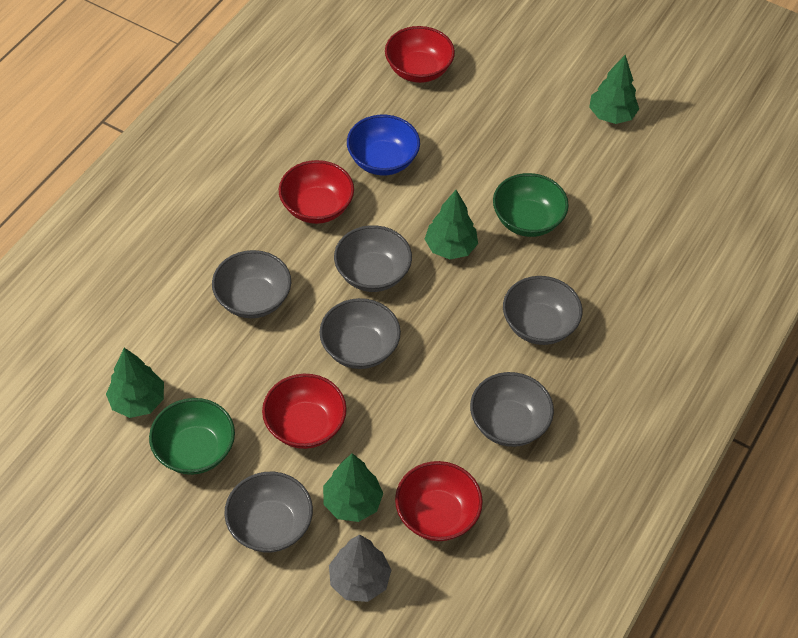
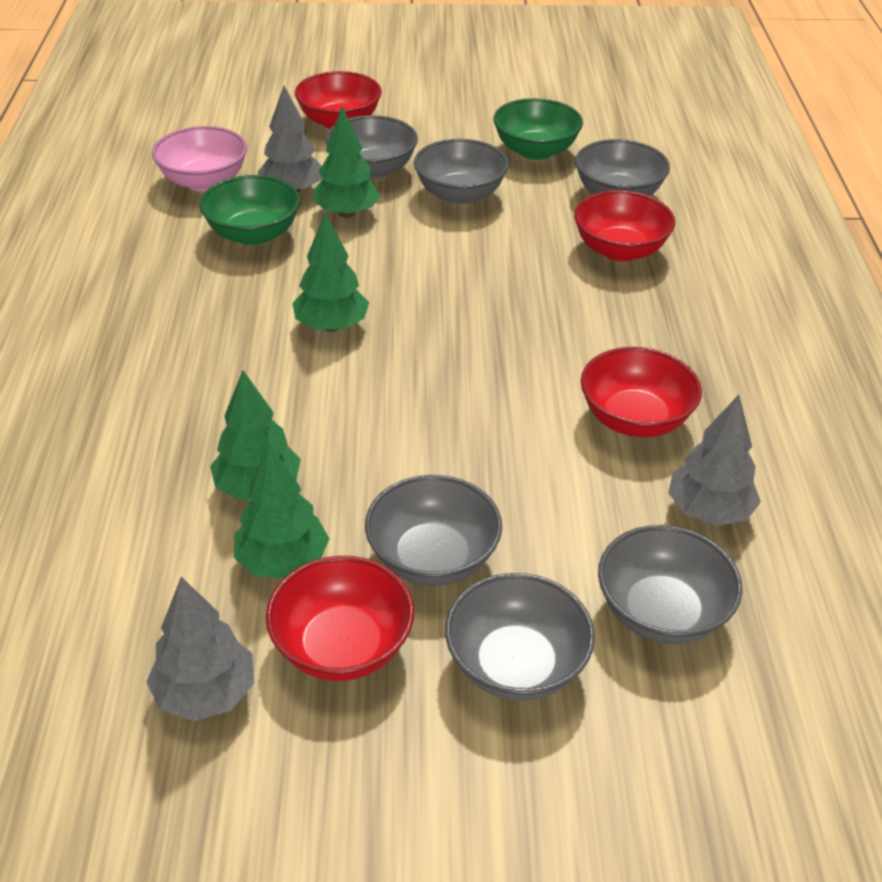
blue bowl: [347,115,420,175] = 1 -> none = 0
grey tree: [329,535,391,602] = 1 -> [147,577,254,721] [257,86,322,193] [668,395,761,526] = 3
pink bowl: none = 0 -> [152,126,247,191] = 1

